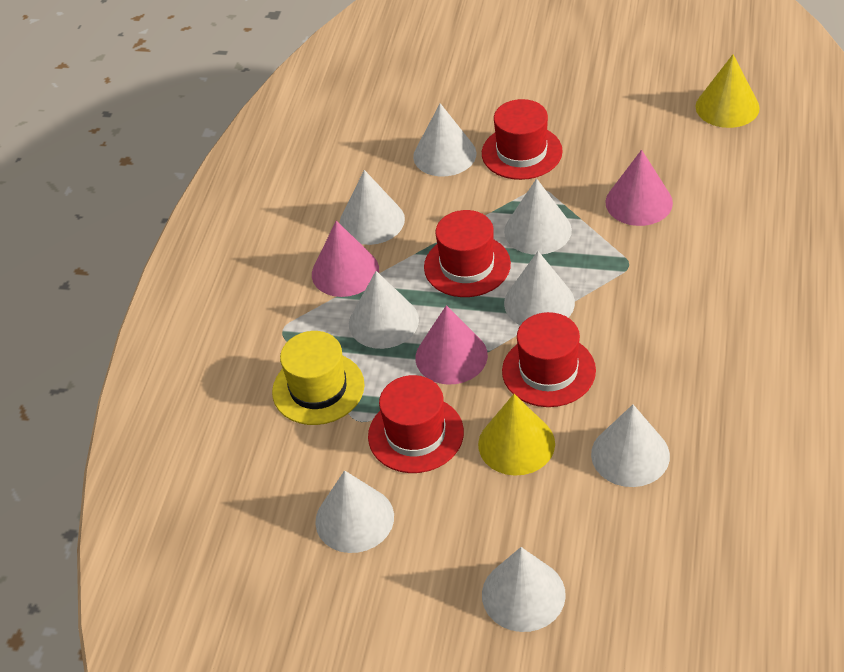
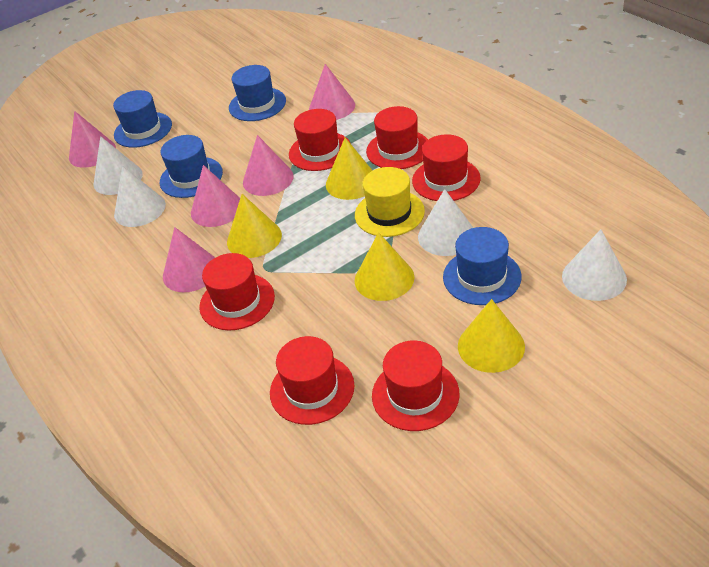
blue hat: none = 0 -> [113,90,172,148] [160,135,223,198] [229,65,286,121] [443,227,522,305] = 4
pink cone: [312,221,379,297] [416,305,488,385] [606,150,673,226] = 3 -> [69,111,116,168] [163,227,215,292] [191,165,240,227] [243,135,294,196] [309,64,355,120] = 5
red hat: [368,375,464,473] [424,210,511,297] [482,99,563,180] [502,312,596,407] = 4 -> [199,253,275,331] [270,336,355,425] [289,109,351,171] [366,106,428,169] [372,340,459,431] [412,134,481,201] = 6
white cone: [315,470,394,553] [339,170,405,245] [349,271,419,349] [413,103,476,176] [482,547,566,632] [504,178,572,255] [504,251,575,325] [591,405,670,487] = 8 -> [93,136,143,195] [114,166,166,227] [418,189,473,256] [562,229,627,301] = 4
yellow cone: [478,394,555,476] [696,54,760,128] = 2 -> [227,194,282,258] [326,138,373,200] [355,232,414,301] [458,299,525,373] = 4

